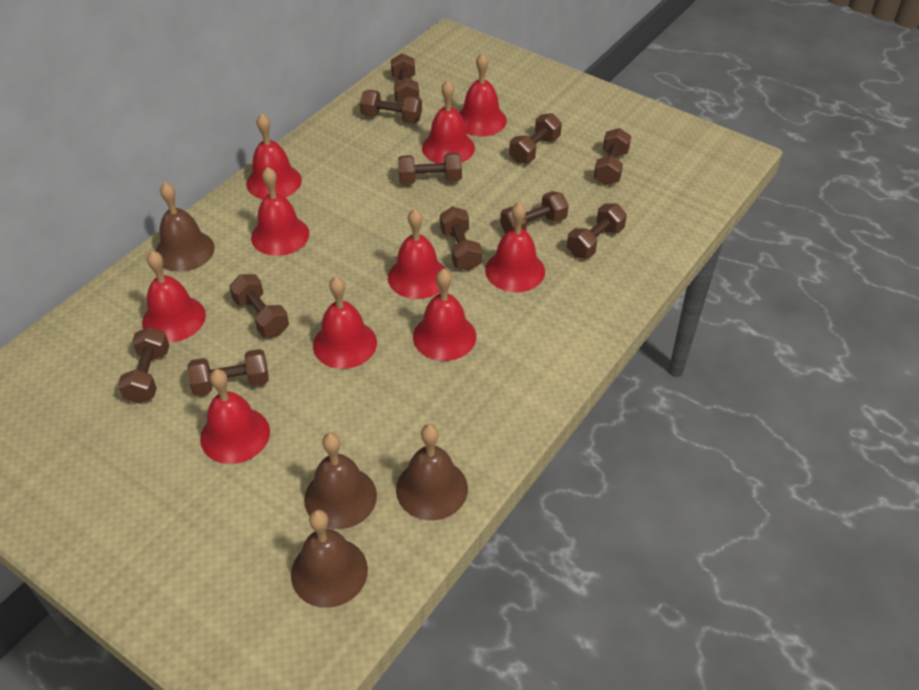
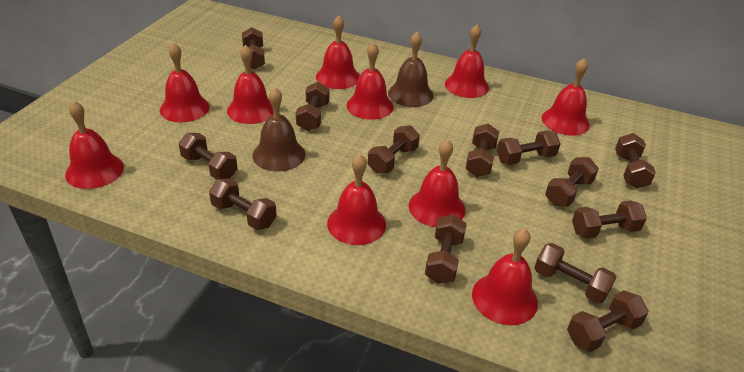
brown bell: [156,182,215,272] [291,510,368,608] [304,433,377,529] [396,424,468,520] = 4 -> [252,87,305,172] [388,32,434,107] = 2
brown dumbbell: [118,327,169,404] [187,349,269,396] [229,274,289,337] [360,90,422,124] [391,53,419,104] [398,152,462,184] [440,206,482,271] [500,191,569,233] [509,113,562,164] [567,204,627,258] [594,128,631,185] = 11 -> [179,133,238,180] [209,178,277,230] [242,27,265,70] [296,82,330,131] [368,125,420,174] [425,214,467,284] [465,124,499,177] [497,130,561,165] [534,243,616,304] [545,157,599,207] [567,290,648,352] [572,201,647,239] [615,133,656,188] = 13

